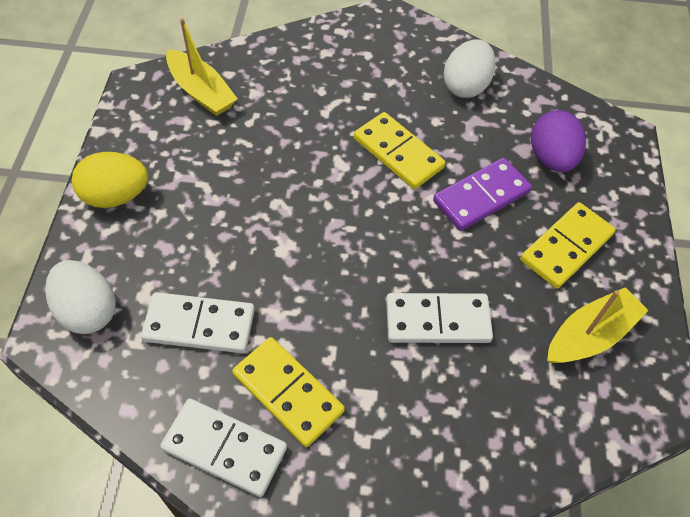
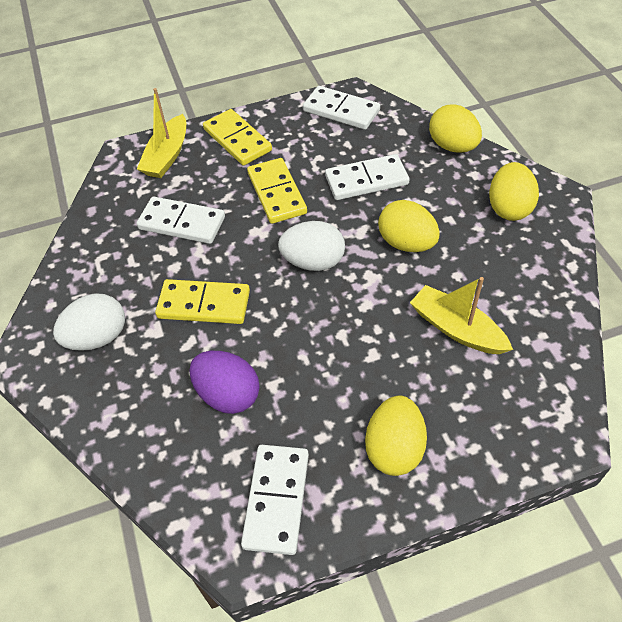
purple domino: [433,158,532,231] = 1 -> none = 0
white domino: [141,292,255,353] [160,398,287,497] [386,293,493,343] = 3 -> [137,197,225,244] [241,445,309,555] [303,86,380,130] [325,154,409,200] = 4
yellow egg: [72,152,148,208] = 1 -> [365,395,427,476] [378,200,440,252] [429,104,482,153] [489,162,539,221] = 4

